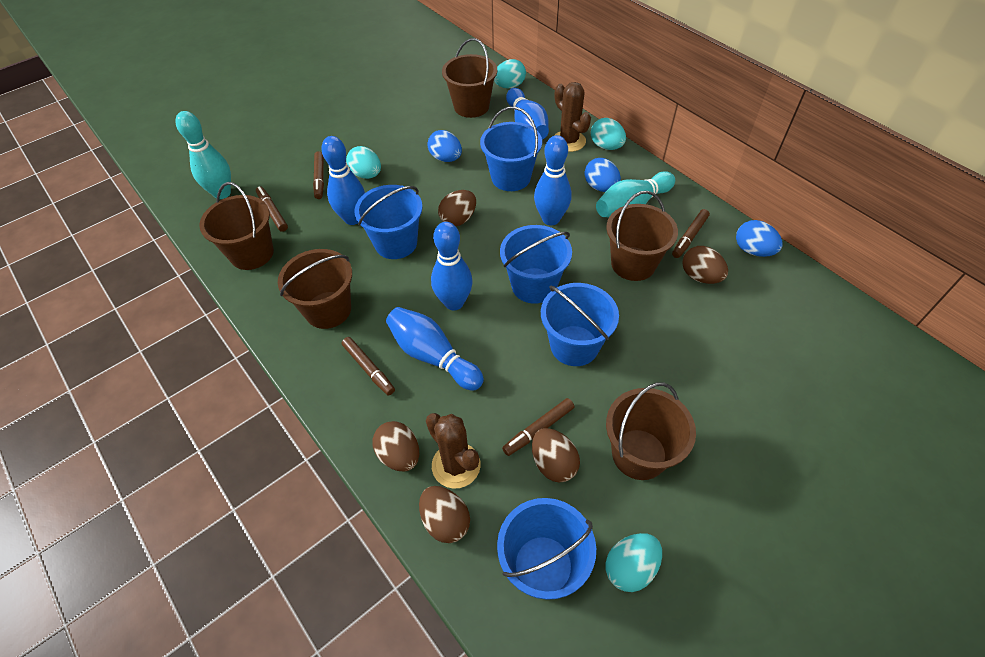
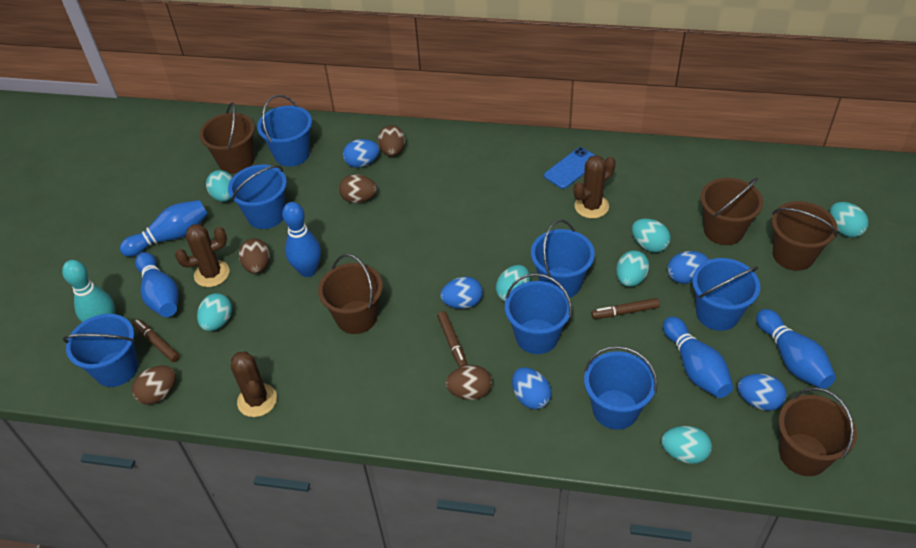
blue bucket: [354,185,423,259] [480,107,542,191] [497,498,596,600] [500,225,572,304] [541,283,619,366] = 5 -> [63,314,138,387] [228,164,287,229] [257,95,312,167] [505,273,572,354] [531,220,595,298] [584,346,657,430] [692,258,760,331] = 7
blue egg: [427,130,462,162] [585,158,621,192] [736,220,782,257] = 3 -> [343,139,380,168] [440,277,483,309] [512,367,552,409] [668,251,709,284] [738,374,787,411] = 5
blue phone: none = 0 -> [544,147,595,189] = 1
brown cactus: [426,413,481,489] [554,82,591,152] = 2 -> [175,224,230,287] [231,351,277,417] [574,155,616,219] = 3
brown marker: [256,186,288,232] [313,151,324,199] [342,337,395,395] [502,398,574,456] [672,209,710,258] = 5 -> [133,319,180,362] [437,311,468,368] [591,298,660,319] = 3
turquoise bowling pin: [175,111,231,199] [596,171,675,217] = 2 -> [62,260,115,322] = 1
turquoise egg: [346,146,381,179] [494,59,526,88] [591,118,626,150] [605,533,662,592] = 4 -> [197,293,232,331] [206,170,233,202] [496,265,530,302] [616,250,649,287] [632,219,671,252] [661,426,712,464] [830,202,869,237] = 7

